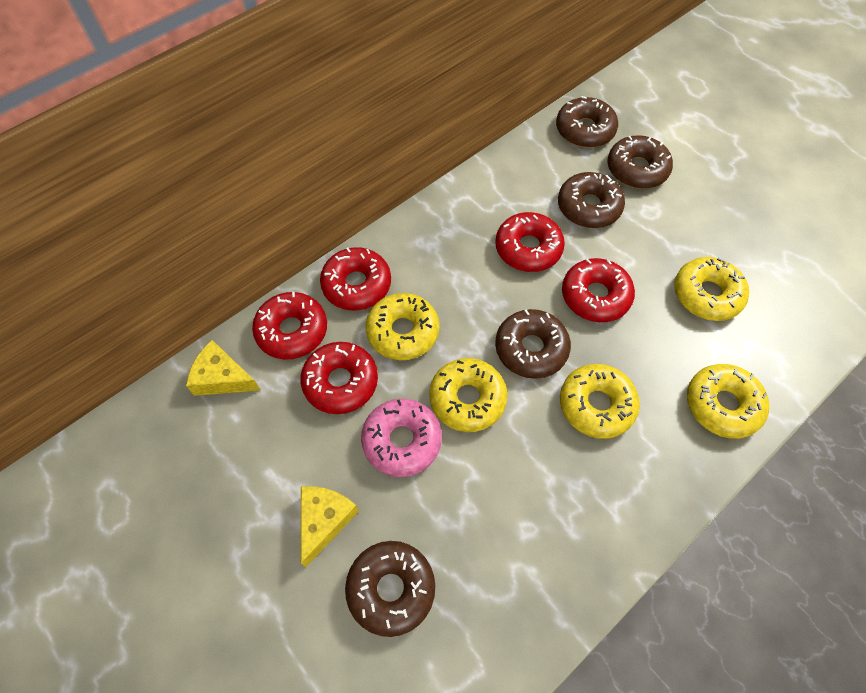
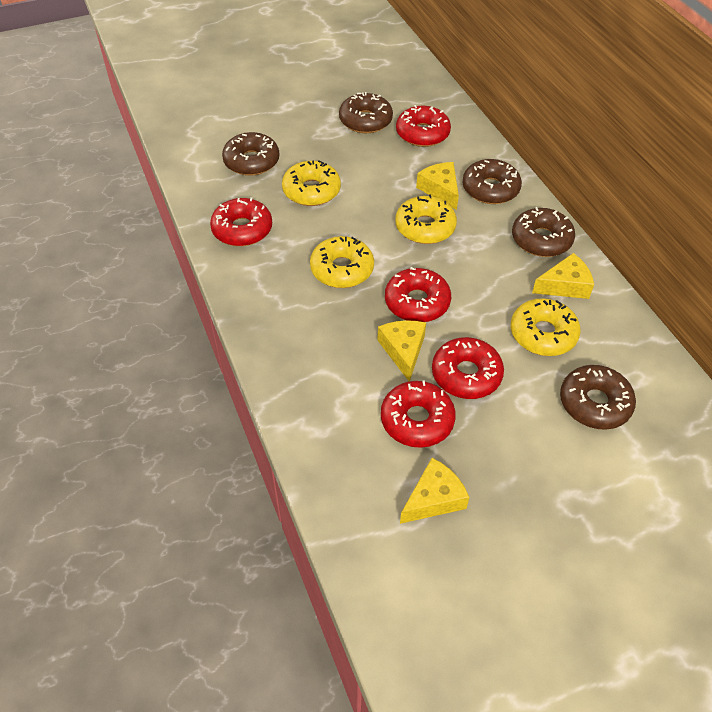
pink donut: [361,399,442,477] = 1 -> none = 0
yellow cheese: [186,340,260,396] [301,486,359,567] = 2 -> [377,320,426,381] [400,458,470,524] [416,162,459,210] [532,253,594,299] = 4
yellow donut: [366,293,439,360] [429,358,508,432] [560,364,640,439] [674,257,749,321] [687,364,769,439] = 5 -> [282,160,341,206] [310,236,374,288] [395,194,457,244] [511,298,581,356] = 4

